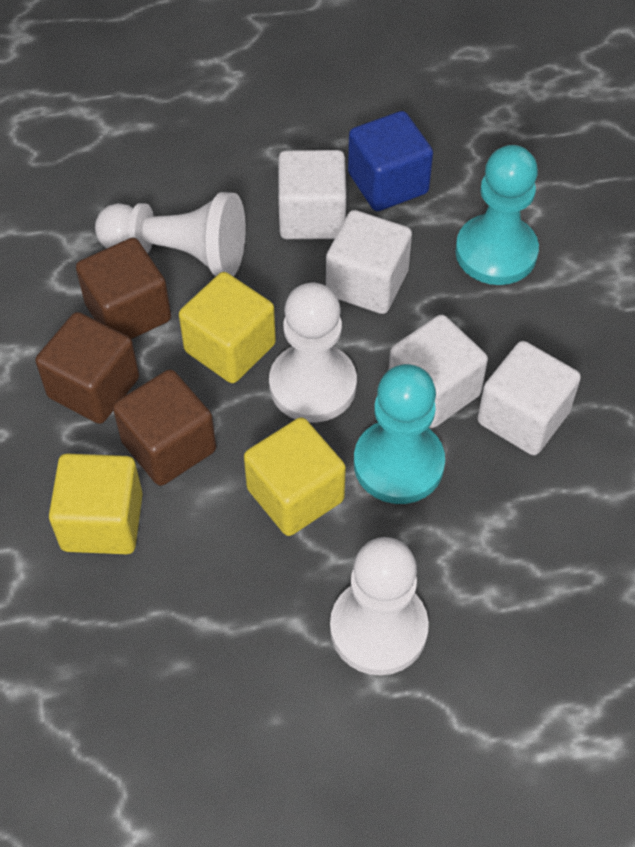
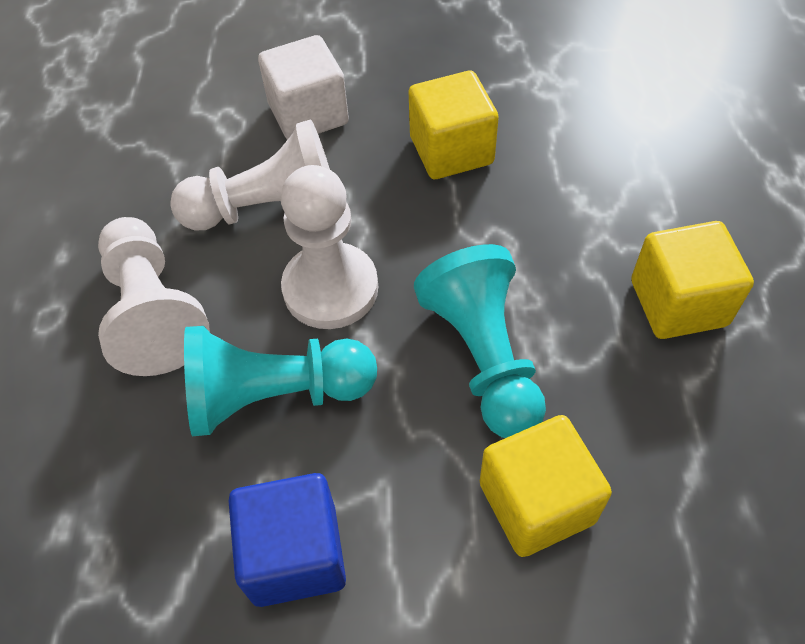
brown cube: [35,312,139,424] [76,238,171,339] [113,369,216,486] = 3 -> none = 0
white cube: [278,150,346,239] [326,210,412,314] [389,314,488,428] [477,341,581,455] = 4 -> [258,35,349,140] = 1

